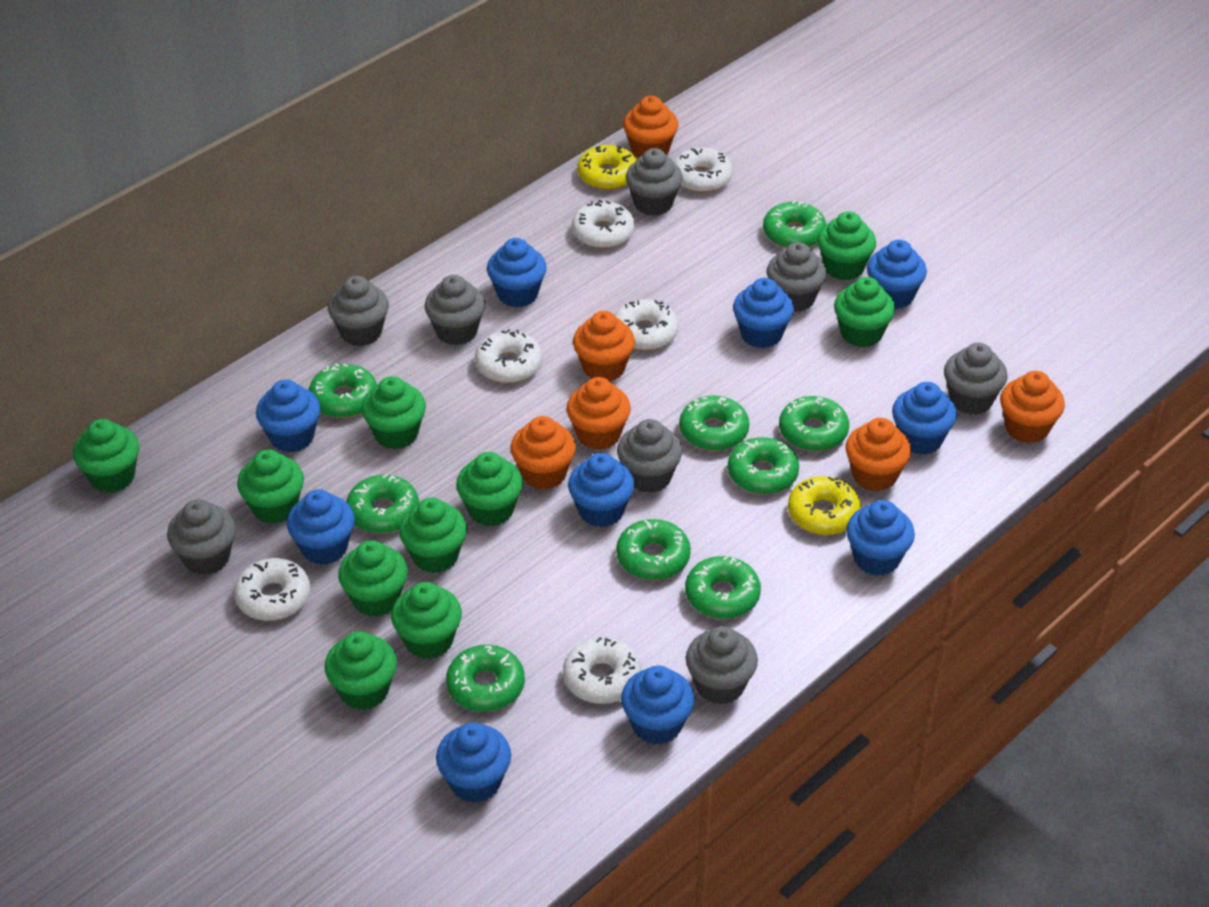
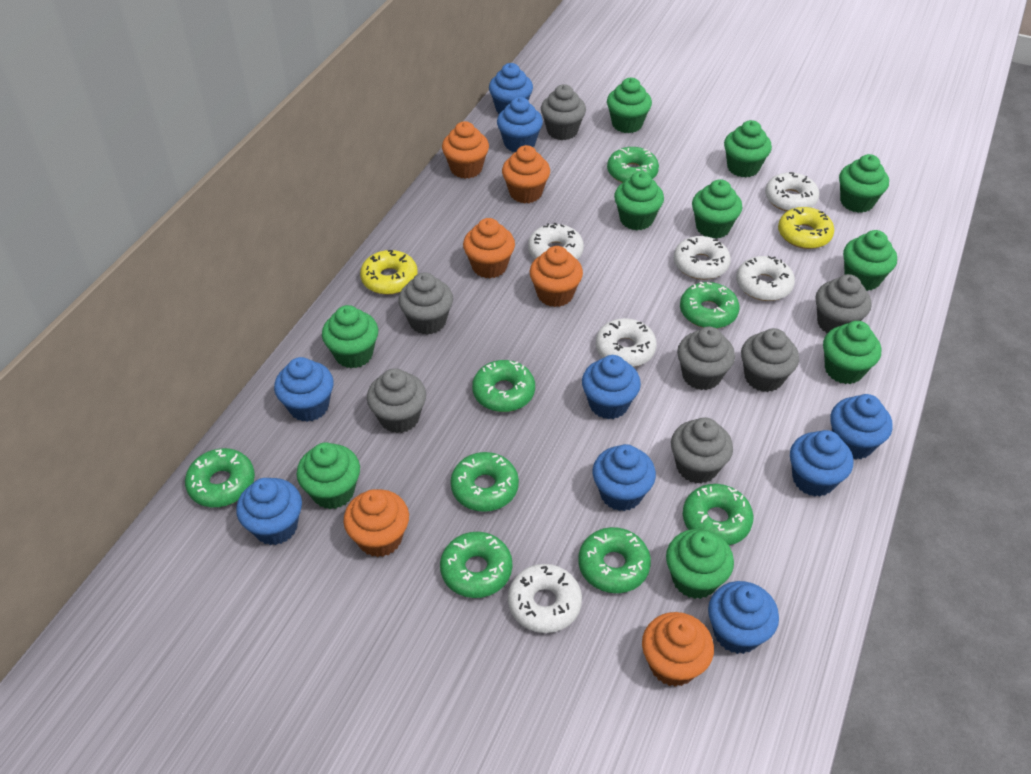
blue cupcake: [256,380,320,453] [287,489,355,565] [436,722,511,803] [487,238,547,308] [568,453,635,527] [621,665,694,745] [733,278,794,348] [846,500,915,576] [867,240,927,309] [892,382,957,455] = 10 -> [236,478,302,545] [274,357,334,422] [489,63,533,114] [497,97,543,152] [582,355,641,419] [593,444,656,511] [708,581,779,654] [790,430,853,496] [830,394,893,460] = 9
green donut: [309,363,377,418] [346,474,419,533] [446,645,525,712] [616,519,691,580] [679,396,749,451] [685,556,761,619] [728,437,799,494] [763,201,827,248] [779,396,849,451] = 9 -> [185,448,255,507] [440,532,512,598] [451,452,519,512] [472,360,535,412] [578,527,651,593] [607,147,659,183] [680,282,740,329] [683,484,754,545] = 8
grey cupcake: [167,499,236,575] [328,276,389,346] [424,275,486,345] [617,419,682,493] [626,148,682,216] [686,626,758,704] [767,242,827,312] [944,343,1007,415] = 8 -> [367,368,426,433] [398,272,453,335] [541,84,586,140] [671,417,733,484] [677,327,735,390] [741,328,799,392] [816,274,872,333] = 7

